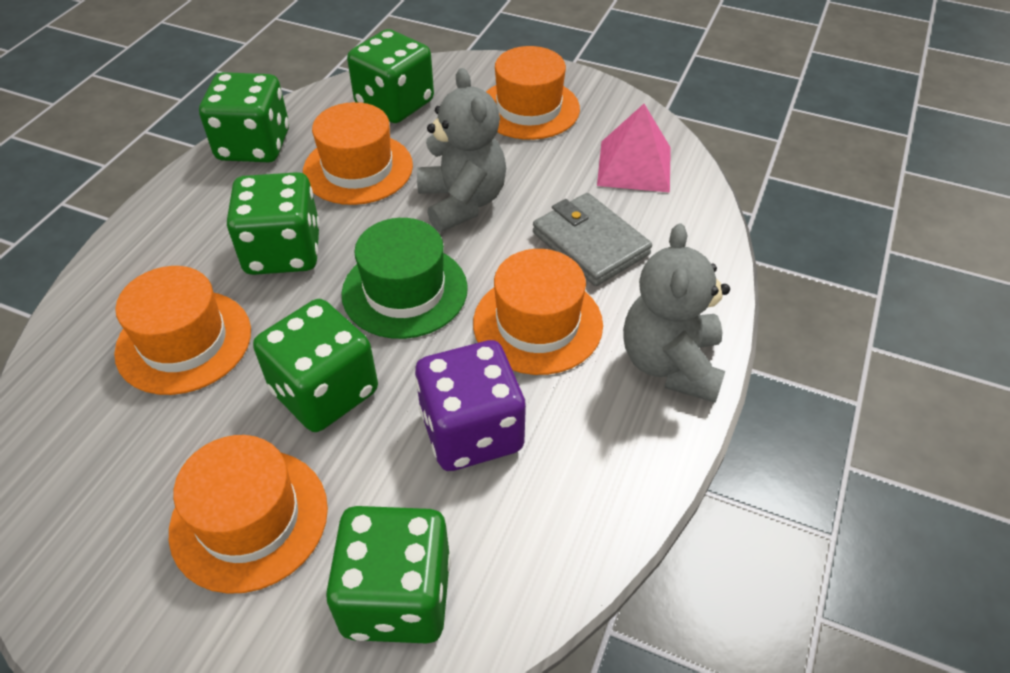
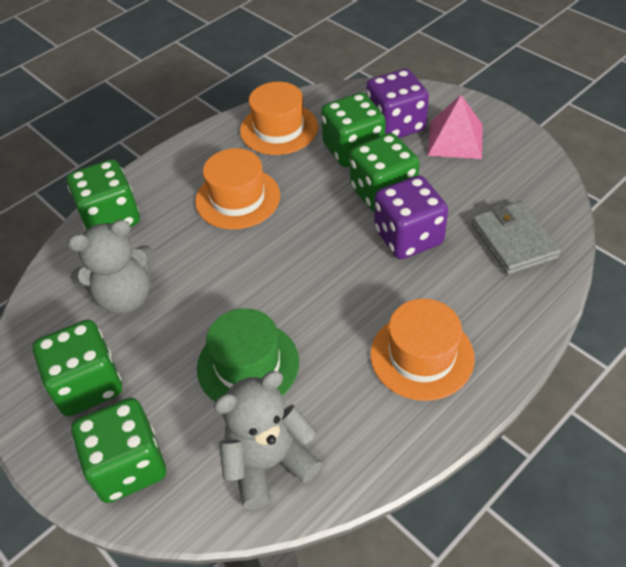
orange hat: [114,266,251,395] [169,435,328,594] [303,102,413,205] [473,249,603,375] [486,46,580,140] = 5 -> [195,148,280,229] [240,82,318,155] [370,299,475,401] = 3
purple dice: [415,340,526,471] = 1 -> [366,69,429,138] [374,175,448,259] = 2

